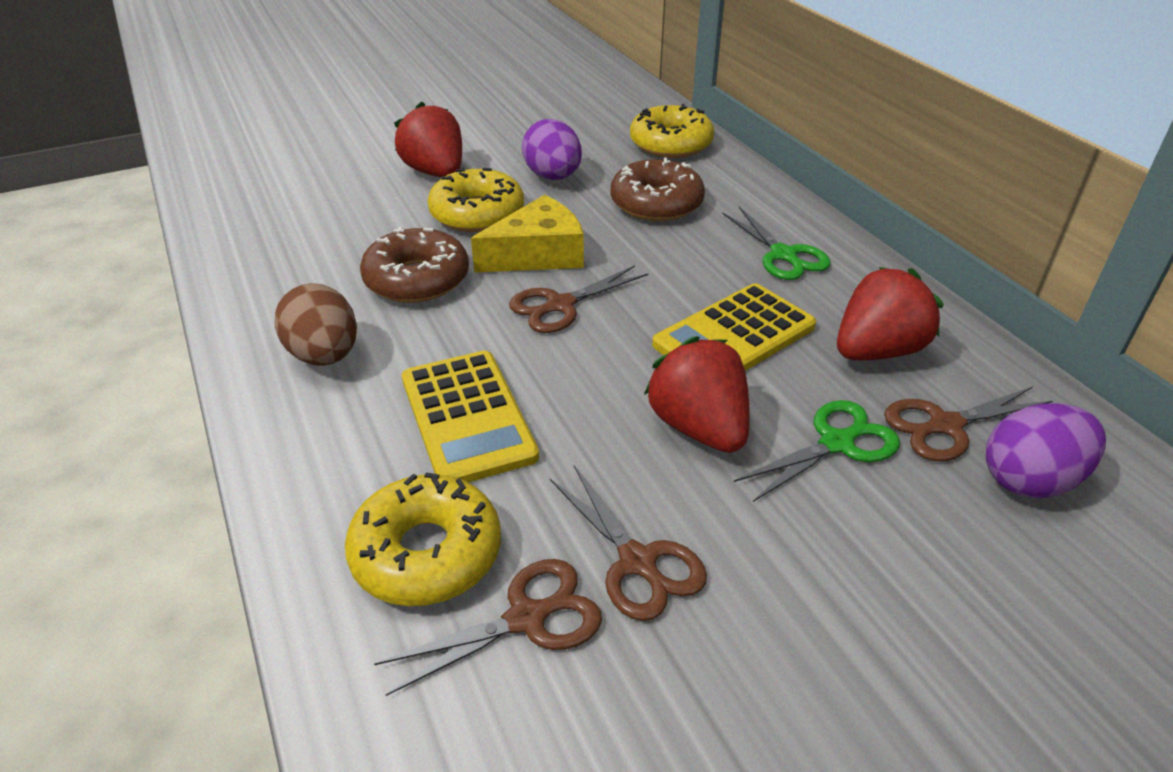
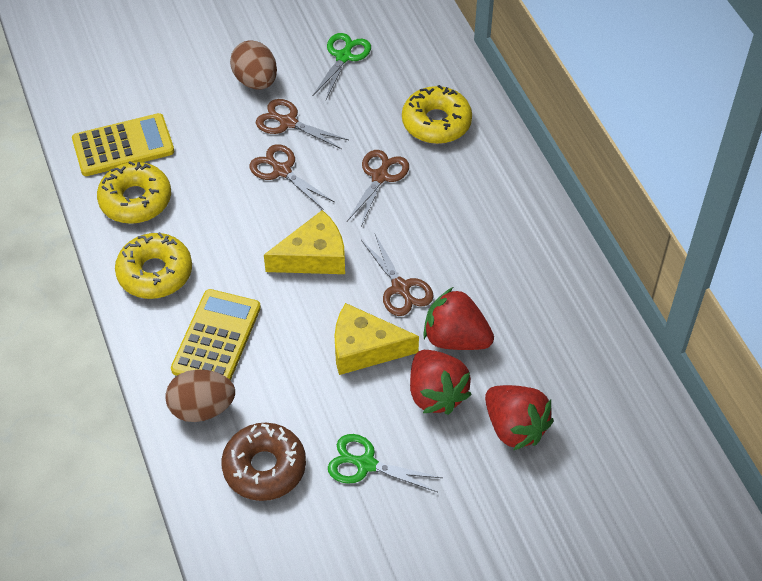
brown donut: [360,227,469,303] [611,158,705,221] = 2 -> [221,423,306,501] = 1
brown egg: [275,283,357,366] = 1 -> [165,370,235,422] [230,40,277,90] = 2
purple egg: [522,119,582,180] [986,404,1106,499] = 2 -> none = 0
yellow cheese: [471,195,584,273] = 1 -> [264,210,345,274] [335,303,419,375] = 2

